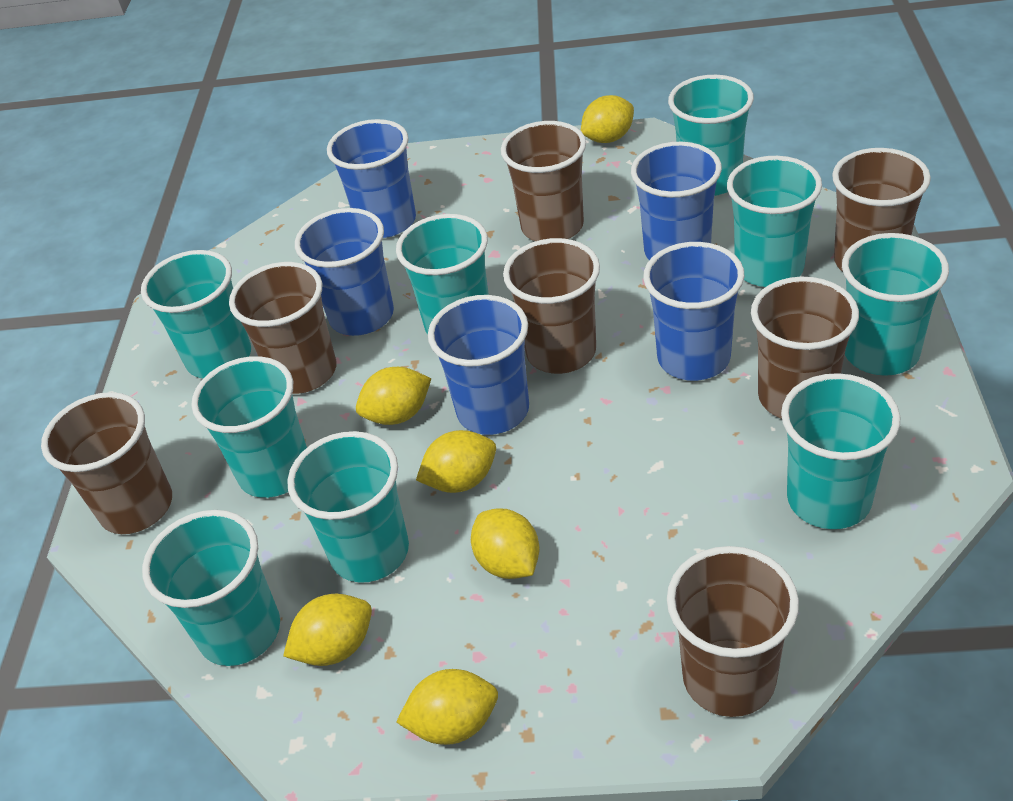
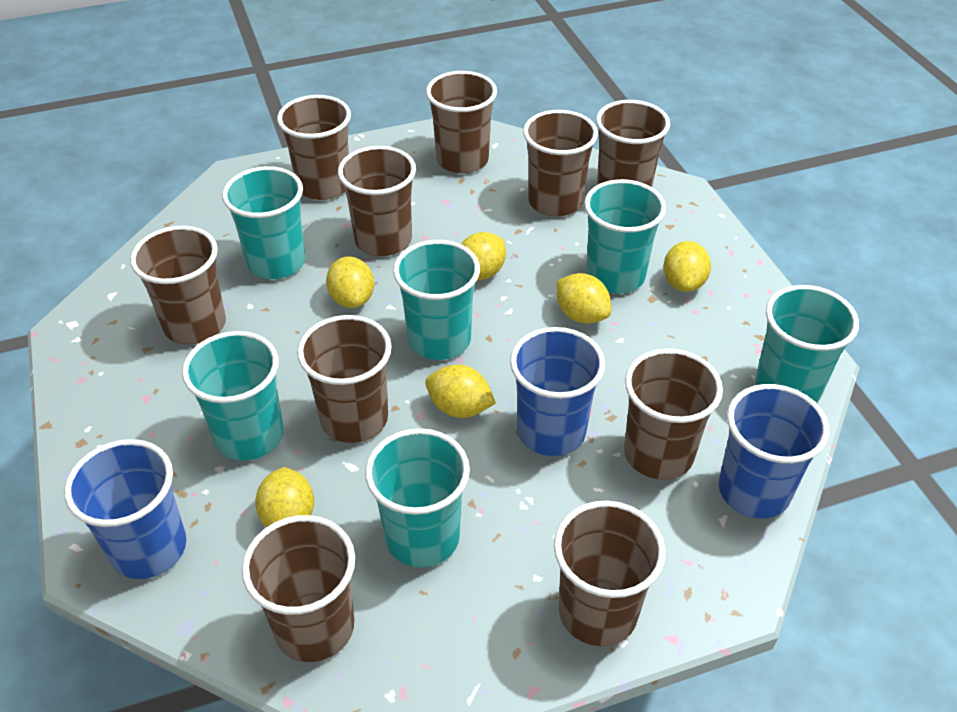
blue cup: [295,208,394,336] [327,119,416,238] [428,295,529,435] [631,142,722,260] [643,242,744,381] = 5 -> [64,439,186,579] [510,327,605,456] [718,384,829,519] = 3
brown cup: [41,392,172,534] [229,262,336,394] [501,121,586,241] [503,238,600,374] [667,546,799,717] [751,277,859,419] [832,148,931,272] = 7 -> [130,225,226,345] [242,515,355,662] [277,95,351,200] [297,315,392,443] [338,146,416,256] [426,71,497,174] [523,110,598,216] [554,501,666,646] [596,100,670,187] [624,348,723,480] = 10
turquoise cup: [141,250,251,378] [142,510,280,666] [191,356,307,498] [287,431,409,583] [396,214,489,334] [668,75,754,196] [727,156,822,287] [781,373,900,529] [842,233,949,376] = 9 -> [182,331,283,461] [222,166,306,279] [365,428,470,568] [393,240,480,360] [584,179,666,294] [755,285,859,403] = 6

